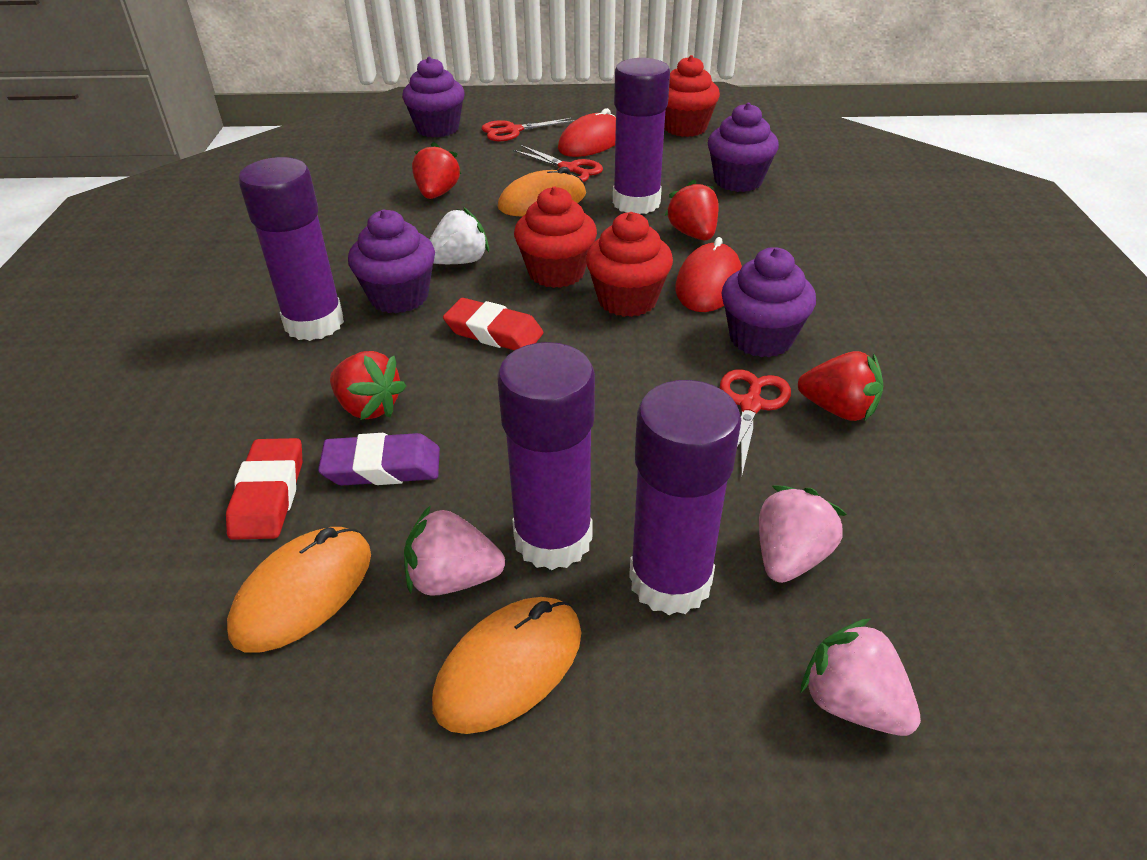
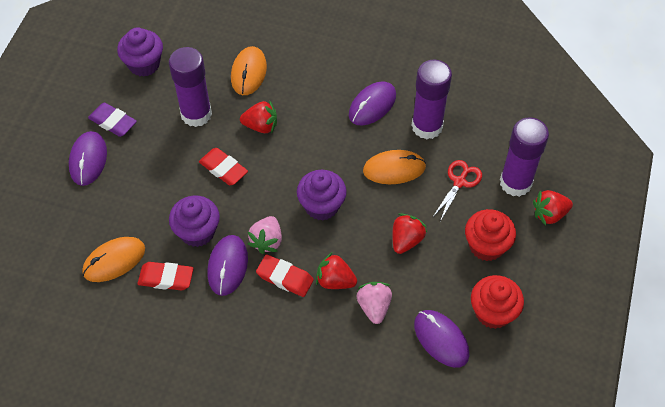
pink strawberry: [404,505,505,596] [759,485,847,583] [801,618,921,736] = 3 -> [248,216,282,254] [356,282,392,324] = 2
purple cupcake: [348,209,435,313] [402,57,465,138] [708,103,779,192] [721,247,816,358] = 4 -> [117,27,163,77] [169,195,220,247] [297,170,347,221] = 3
purple glue stick: [238,157,344,341] [497,342,595,570] [613,58,670,214] [629,380,741,615] = 4 -> [169,47,212,127] [411,60,452,139] [500,117,549,197] = 3
purple mouse: none = 0 -> [69,131,107,186] [207,235,248,296] [349,81,396,126] [414,310,469,368] = 4
red cupcake: [514,187,597,288] [586,212,673,317] [664,55,720,137] = 3 -> [465,209,516,261] [471,275,524,329] = 2
red eraser: [226,438,302,540] [443,298,543,350] = 2 -> [138,262,194,290] [199,148,248,185] [256,254,314,297] = 3
red mouse: [558,108,616,157] [675,237,742,312] = 2 -> none = 0
red scissors: [482,118,575,141] [513,145,603,182] [720,369,791,478] = 3 -> [432,160,482,221] = 1
white strawberry: [430,207,489,264] = 1 -> none = 0

